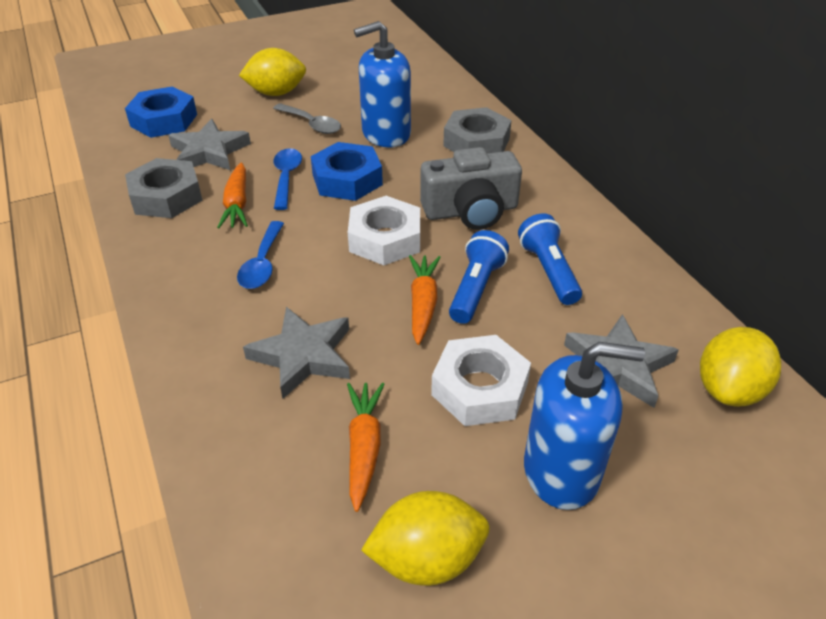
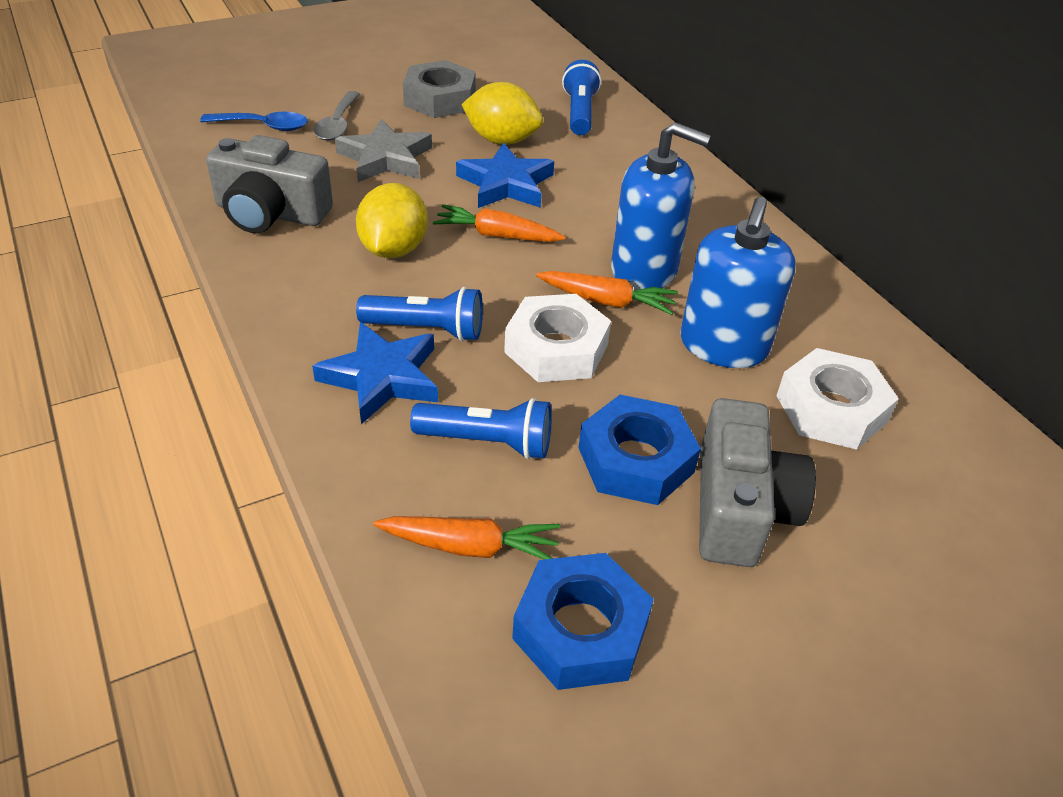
blue flashlight: [449,230,509,324] [518,213,582,305] = 2 -> [356,287,483,342] [410,398,552,459] [562,60,601,135] = 3
blue spoon: [237,221,284,289] [274,148,302,210] = 2 -> [200,112,308,131] = 1
blue star: none = 0 -> [312,322,438,424] [456,143,554,208] = 2
grey camera: [420,147,522,230] = 1 -> [206,135,333,233] [699,398,816,567] = 2
grey nut: [125,158,203,218] [443,107,512,153] = 2 -> [403,60,476,118] = 1
grey star: [168,119,251,170] [243,307,350,399] [564,314,679,408] = 3 -> [335,119,432,182] = 1
yellow lemon: [239,48,306,96] [361,491,489,586] [700,327,781,407] = 3 -> [356,183,428,258] [461,82,543,145] = 2

